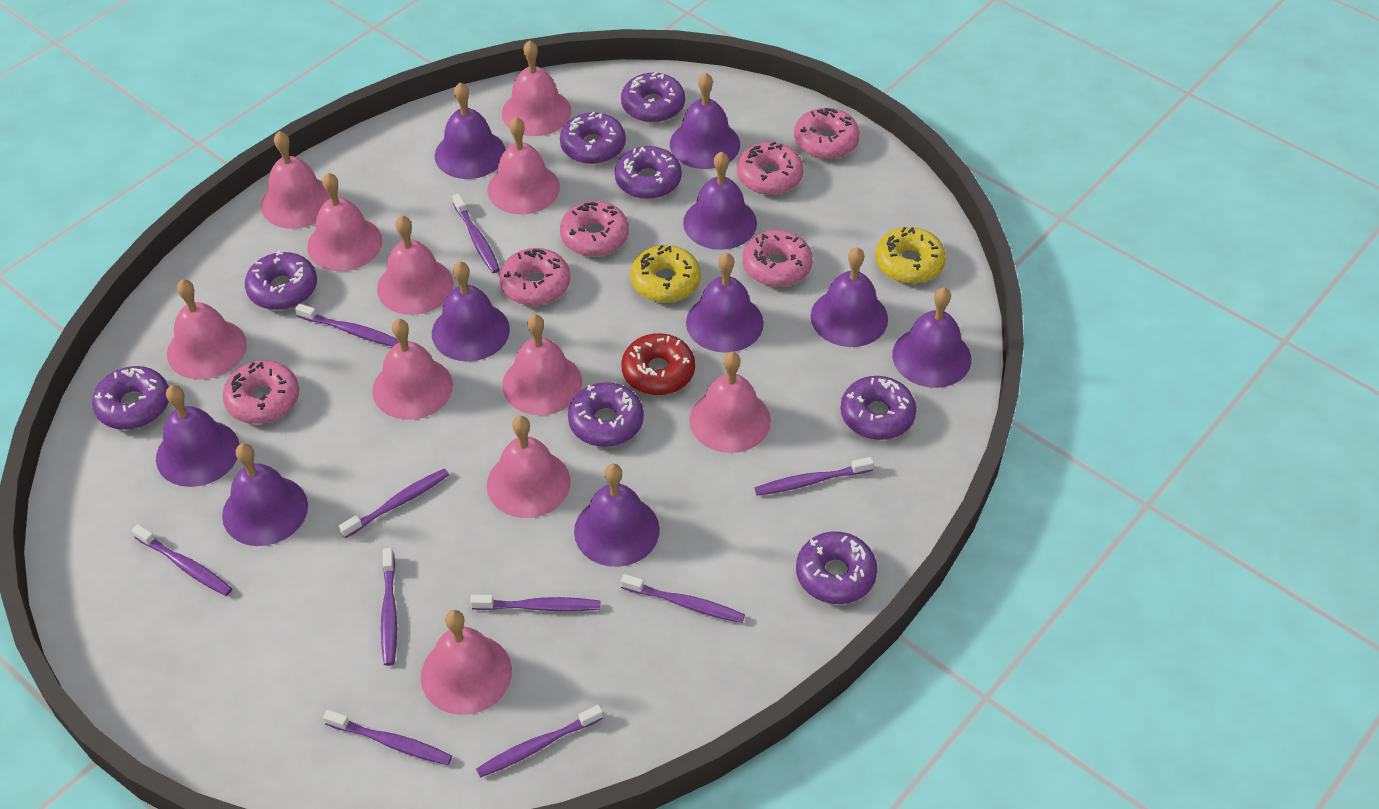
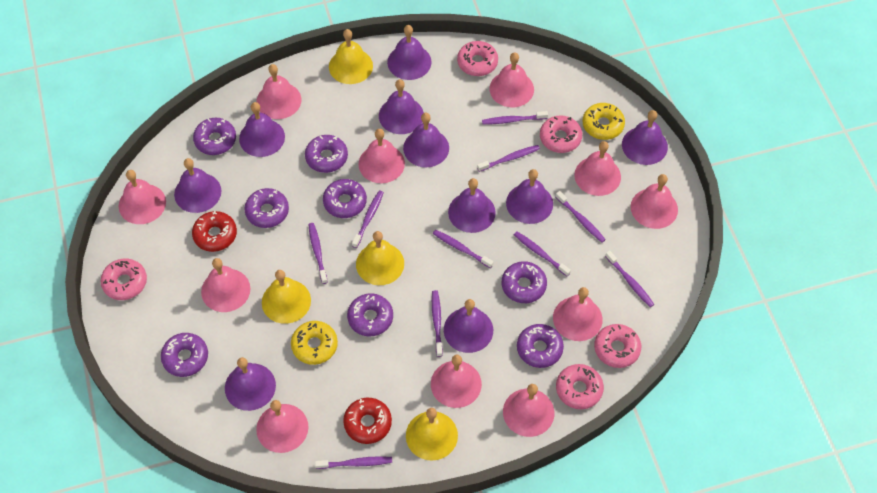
pink donut: [223,360,299,424] [499,248,570,306] [560,201,629,256] [737,142,803,195] [743,230,813,287] [794,108,860,159] = 6 -> [100,258,147,300] [457,41,498,76] [540,115,582,153] [556,364,604,409] [594,324,641,368] = 5
red donut: [621,333,695,395] = 1 -> [192,211,237,252] [343,398,392,444] = 2
yellow bell: none = 0 -> [262,270,311,324] [329,29,373,84] [356,231,404,285] [406,408,458,461] = 4

